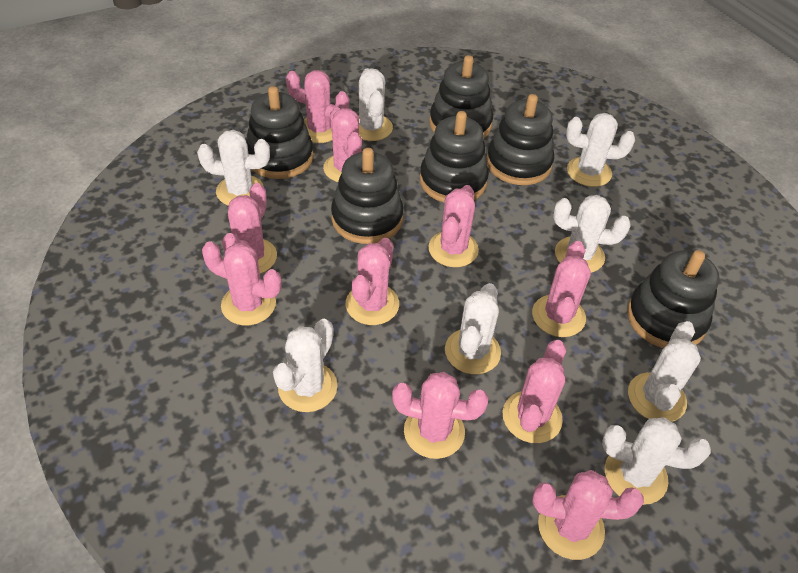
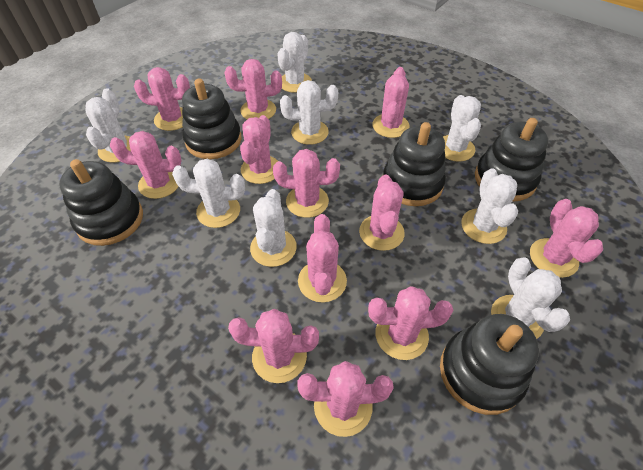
black stacking toy: [246,86,314,179] [331,148,404,244] [419,111,489,202] [429,55,493,138] [487,94,554,185] [627,250,719,348] = 6 -> [59,159,143,246] [182,79,241,159] [383,122,446,206] [440,314,539,415] [475,118,549,202] = 5
pink cactus: [202,241,282,325] [222,183,277,274] [286,70,349,143] [323,107,362,182] [346,238,399,325] [392,372,489,459] [428,185,479,267] [502,340,566,443] [532,241,591,337] [533,470,644,560] = 10 -> [110,131,182,199] [134,67,190,131] [225,59,282,120] [228,309,319,383] [240,115,278,184] [273,149,340,218] [298,214,347,302] [298,361,394,437] [359,175,405,251] [368,286,453,360] [372,67,410,138] [530,199,603,278] = 12

